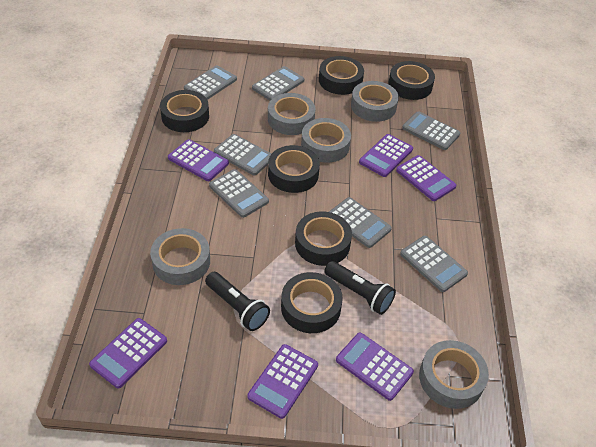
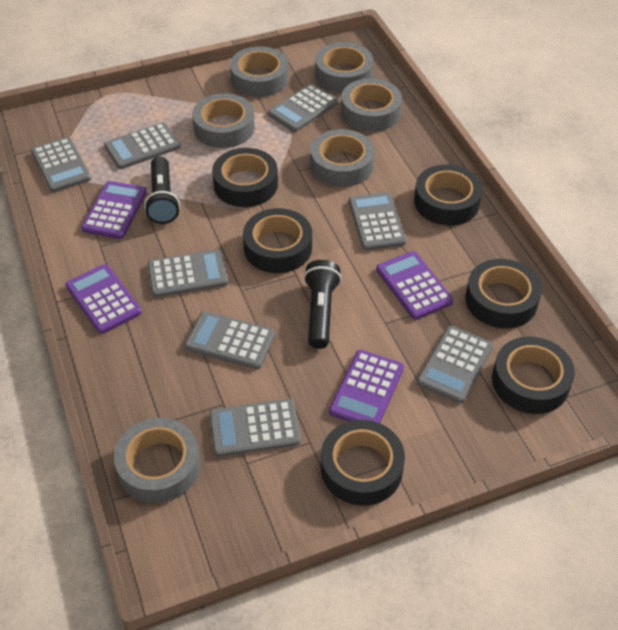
grey calculator: [184,65,237,100] [209,169,269,218] [214,134,271,176] [252,66,304,101] [329,197,392,248] [400,236,468,292] [402,111,460,150] = 7 -> [31,137,91,193] [104,122,180,169] [148,250,228,297] [185,311,275,369] [209,399,301,457] [268,84,338,132] [349,192,406,251] [417,326,493,403] = 8
grey tape: [150,228,210,285] [268,93,316,135] [301,118,351,163] [351,81,399,122] [419,340,489,409] = 5 -> [114,418,201,503] [192,93,255,148] [230,46,289,97] [310,129,374,187] [315,42,373,93] [341,78,402,132] = 6
purple calculator: [89,318,167,388] [168,139,229,181] [247,344,318,419] [336,333,414,401] [359,134,413,177] [396,155,457,201] = 6 -> [65,264,142,334] [81,181,147,239] [329,350,404,423] [376,251,453,320] = 4

